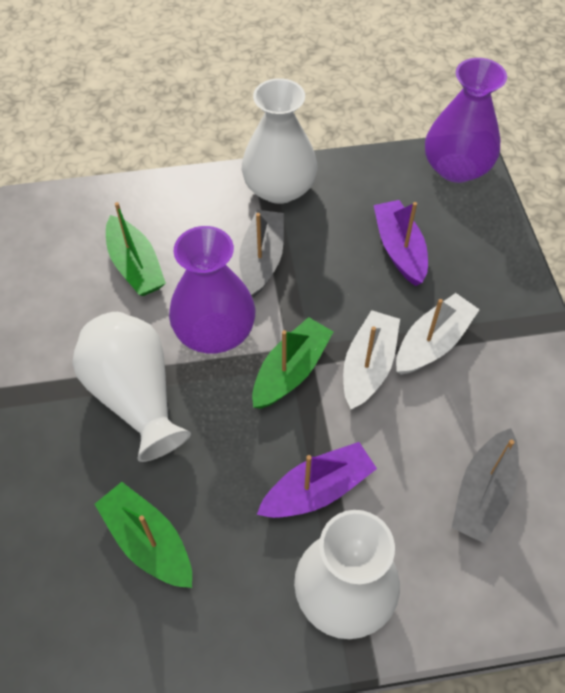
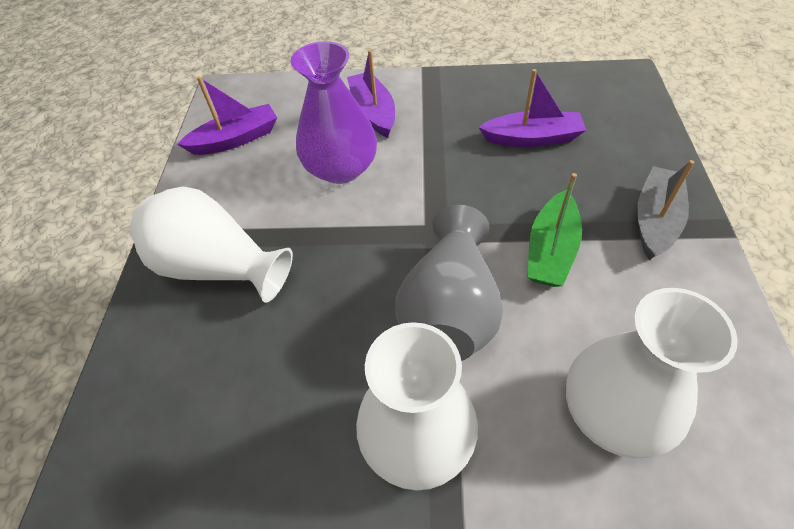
green boat: [94,482,192,588] [106,202,166,296] [252,317,333,409] = 3 -> [528,173,582,287] = 1
grey boat: [239,210,284,297] [451,428,519,544] = 2 -> [637,160,695,260] = 1
grey vase: none = 0 -> [395,205,503,361] = 1
purple boat: [257,442,377,518] [374,200,428,286] = 2 -> [177,76,277,155] [347,50,395,138] [479,69,586,147] = 3
purple vase: [169,226,255,354] [425,58,507,183] = 2 -> [290,41,377,184] = 1
white boat: [343,310,400,409] [396,293,480,375] = 2 -> none = 0

